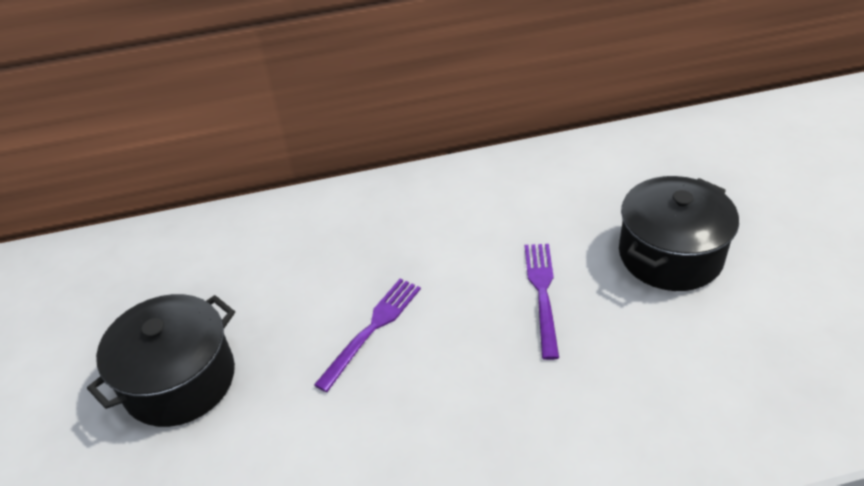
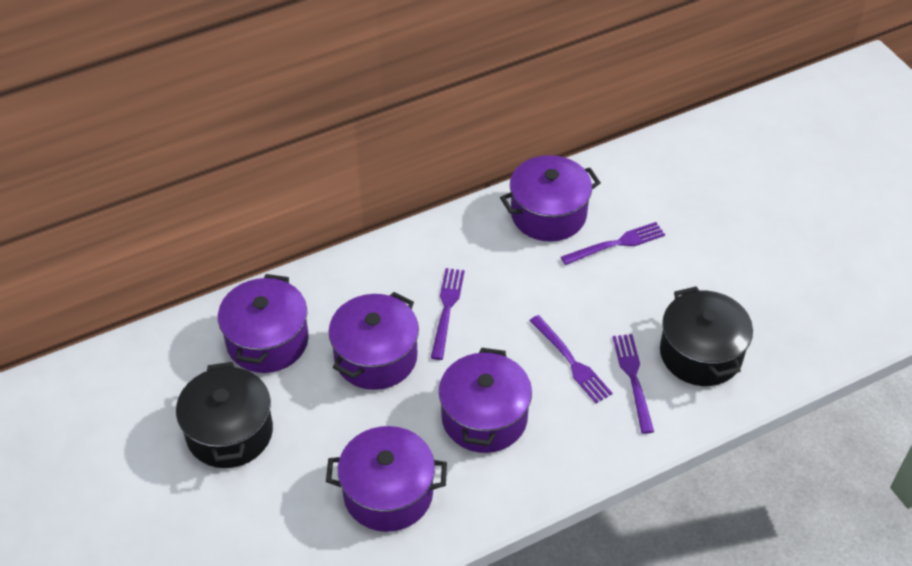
purple fork: [314,279,421,392] [525,244,559,360] = 2 -> [431,268,465,360] [529,315,613,403] [561,222,665,265] [613,334,654,434] = 4
purple pot: none = 0 -> [218,274,309,373] [326,426,447,532] [329,292,419,390] [439,348,532,453] [500,155,601,242] = 5

